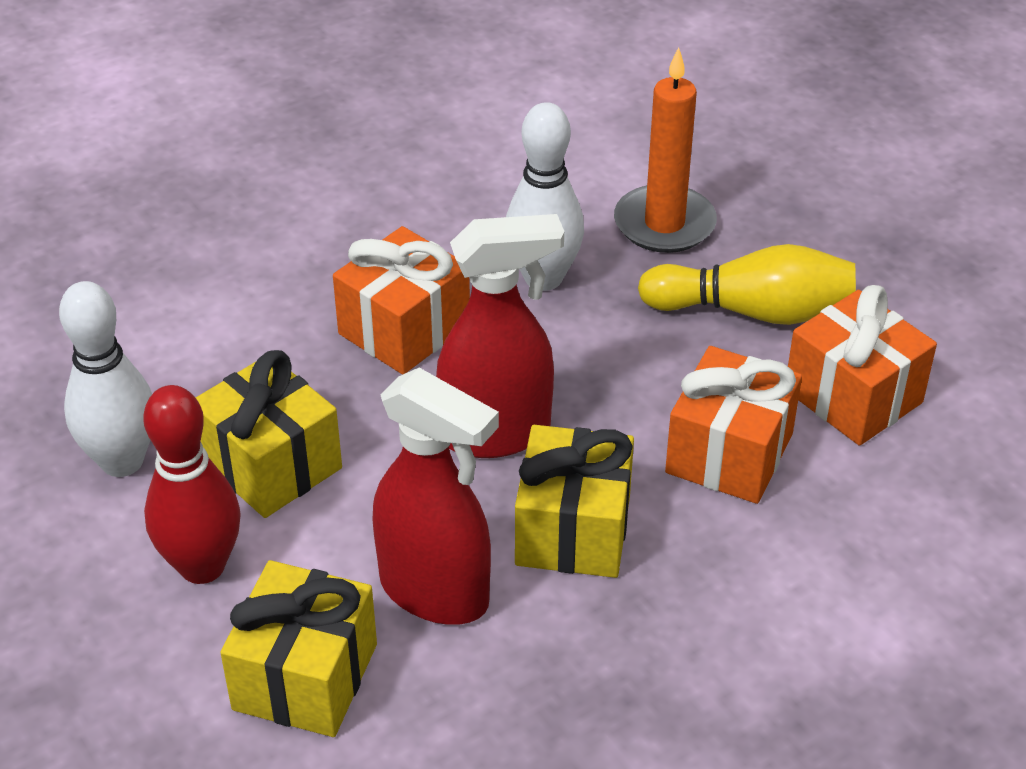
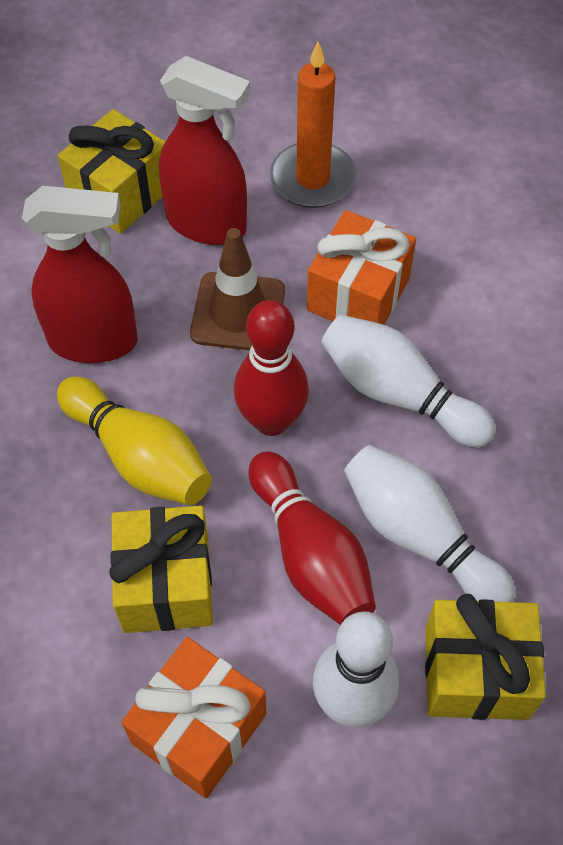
brown traffic cone: none = 0 -> [190,228,285,350] = 1
orange gift: [333,226,470,375] [665,346,802,504] [788,285,937,446] = 3 -> [121,637,266,798] [307,210,416,325] = 2
red bowling pin: [143,385,241,584] = 1 -> [234,300,309,436] [249,451,376,625] = 2
white bowling pin: [59,281,152,477] [506,102,584,291] = 2 -> [313,611,399,728] [321,314,495,448] [344,445,516,602] = 3

